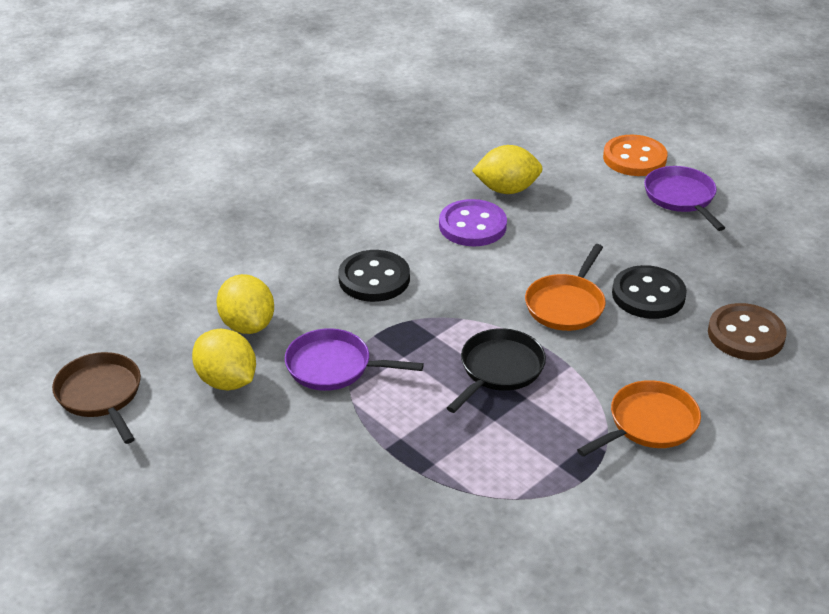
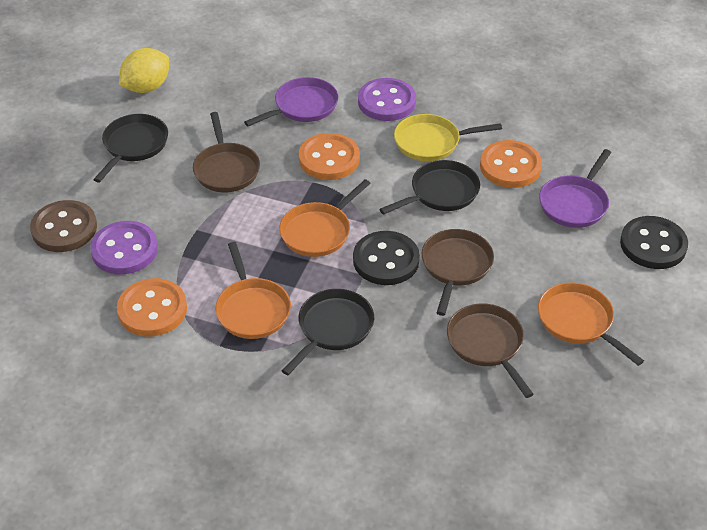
black pan: [447,328,546,413] = 1 -> [93,114,168,183] [282,289,374,375] [379,160,480,215] = 3
brown pan: [52,352,141,444] = 1 -> [193,112,260,193] [422,229,494,316] [447,303,534,398] = 3
orange button: [603,135,667,176] = 1 -> [117,278,187,336] [299,133,360,180] [480,140,542,188] = 3
orange pan: [525,244,606,331] [577,380,701,457] = 2 -> [216,242,291,339] [279,179,371,257] [538,282,644,366] = 3
purple button: [439,199,507,246] = 1 -> [90,221,158,274] [358,78,416,121] = 2
yellow lemon: [192,329,256,391] [217,274,274,334] [472,145,543,194] = 3 -> [119,48,169,93] = 1
yellow pan: none = 0 -> [394,114,502,161] = 1

